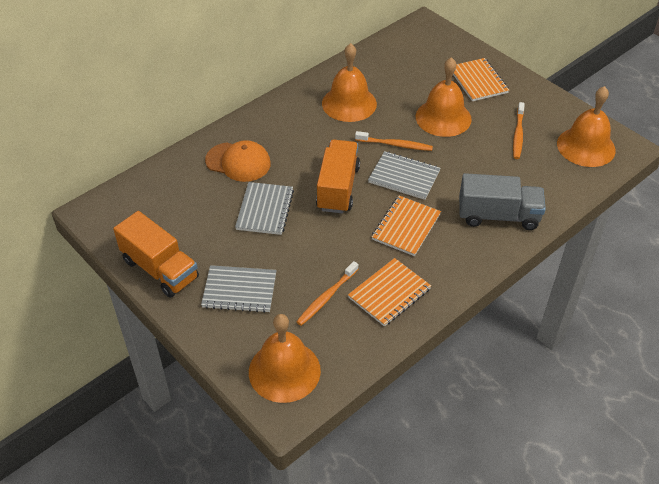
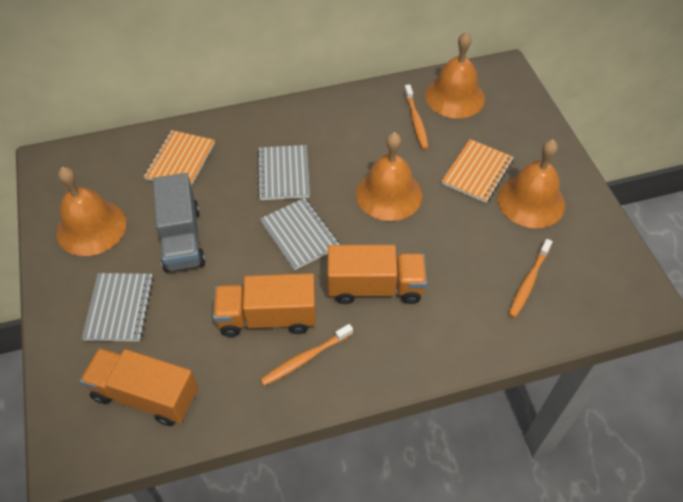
orange cap: [205,140,271,182] = 1 -> none = 0
orange notebook: [348,258,431,327] [371,196,441,256] [453,58,509,101] = 3 -> [144,130,215,186] [442,139,514,203] = 2
orange truck: [113,211,199,298] [316,140,360,213] = 2 -> [80,348,198,426] [213,273,316,337] [327,245,427,304] = 3

